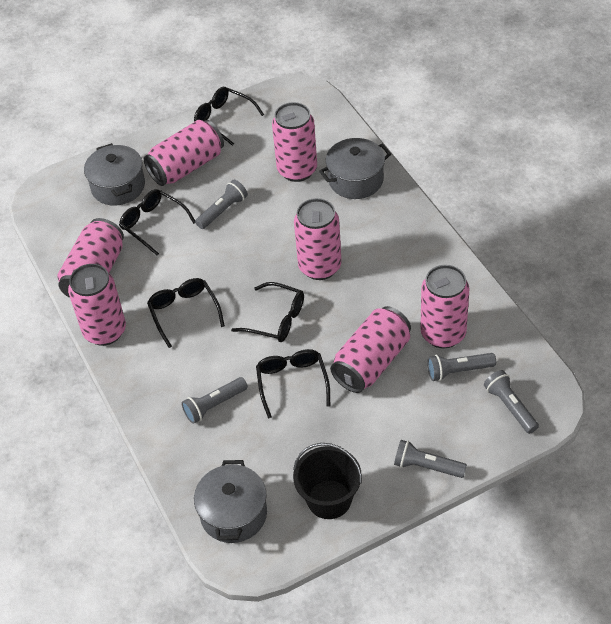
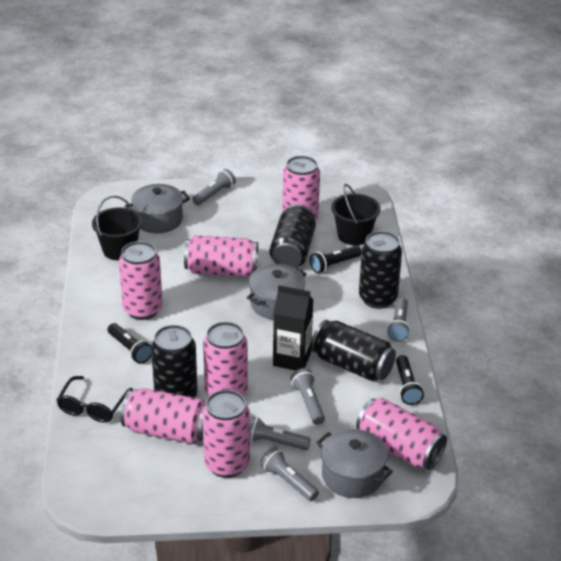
black bucket: [293,443,362,519] = 1 -> [92,196,142,260] [331,184,381,245] = 2
black can: none = 0 -> [151,325,198,398] [269,204,316,267] [311,320,396,381] [359,231,402,309] = 4
black carton: none = 0 -> [273,285,313,371] = 1
black flashlight: none = 0 -> [107,323,152,364] [310,246,362,273] [396,355,424,405] = 3
black glasses: [119,189,195,255] [147,278,225,348] [194,87,264,146] [231,282,304,342] [256,349,330,419] = 5 -> [56,376,133,423] = 1

